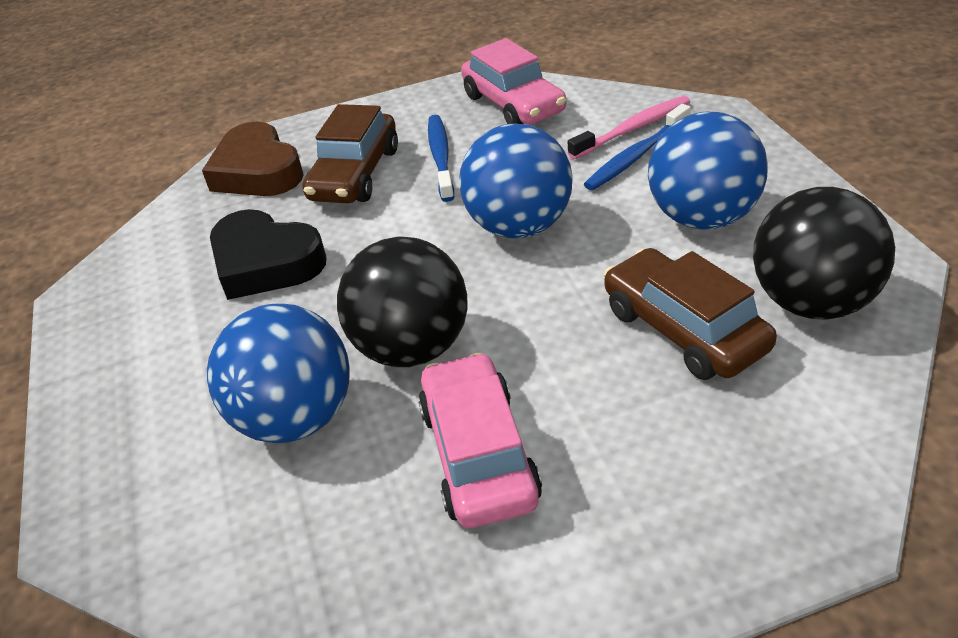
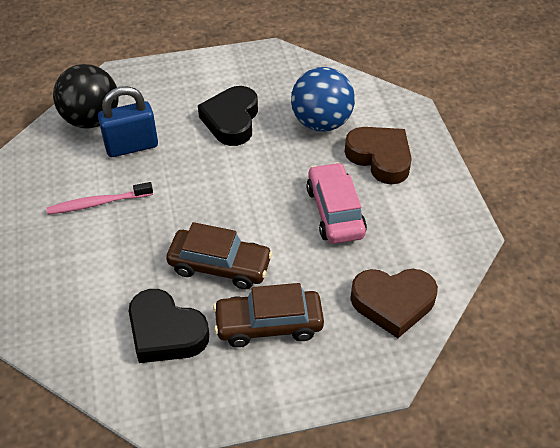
black ball: [337,237,467,367] [753,187,895,320] = 2 -> [53,64,119,129] = 1
black heart: [210,209,327,300] = 1 -> [129,289,209,363] [198,86,258,146] = 2
blue ball: [207,304,350,443] [459,123,573,238] [648,112,768,230] = 3 -> [291,67,355,132] = 1
blue padlock: none = 0 -> [98,86,158,157] = 1
blue toothbrush: [428,115,454,202] [584,104,691,190] = 2 -> none = 0
brown heart: [202,122,304,196] = 1 -> [345,127,412,184] [350,269,438,338] = 2
pink car: [419,352,542,528] [461,38,566,125] = 2 -> [306,162,367,244] = 1

